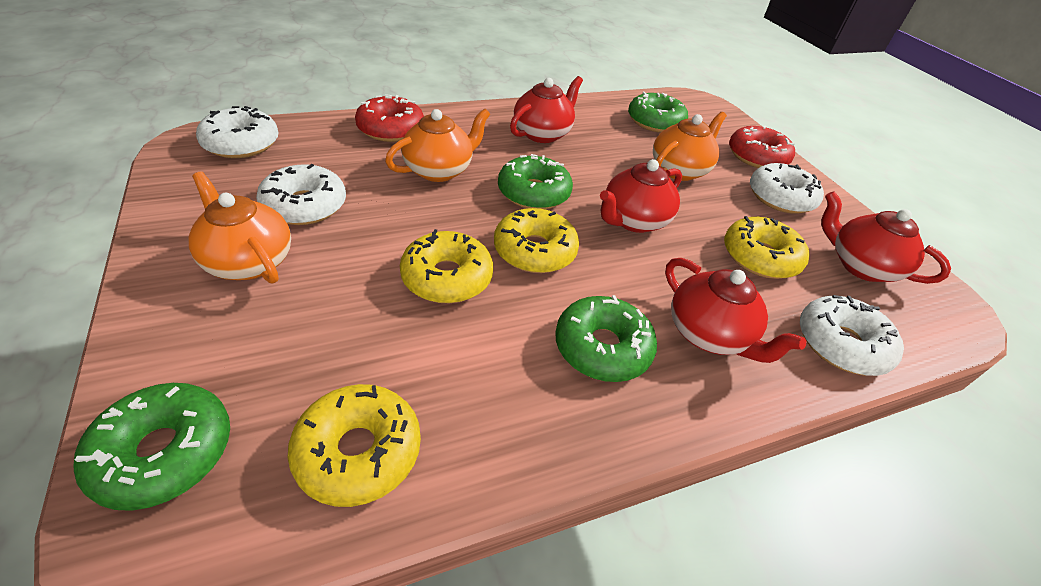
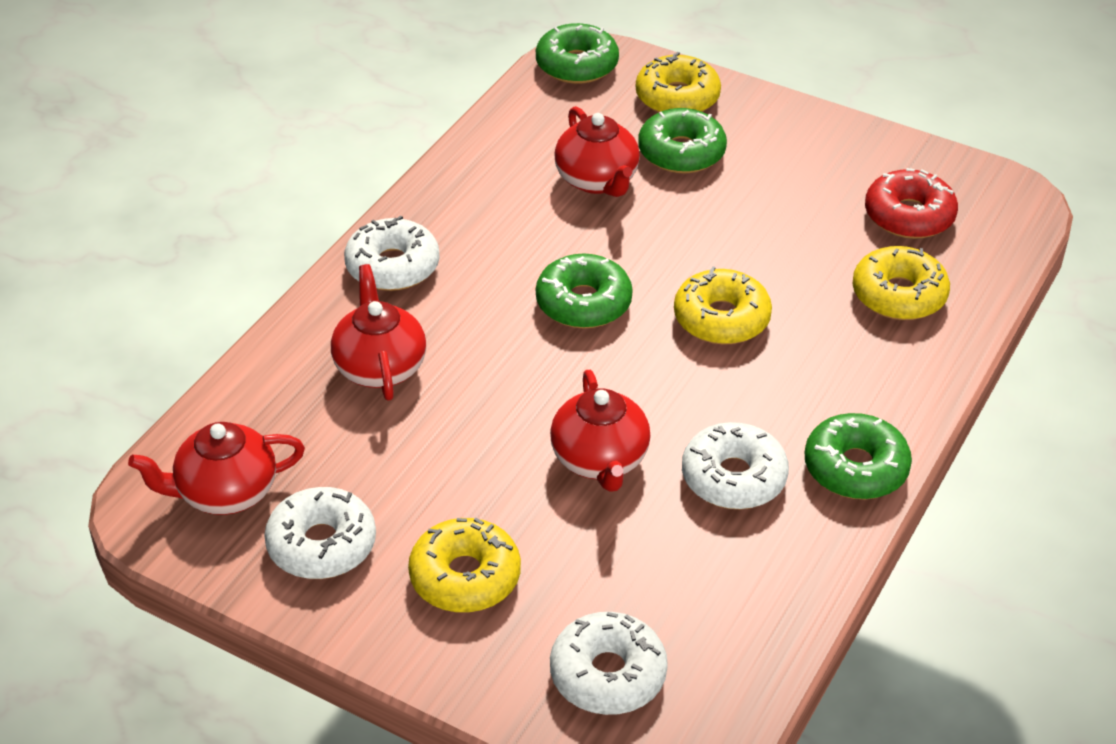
orange teapot: [189,172,291,284] [385,109,490,182] [653,112,727,181] = 3 -> none = 0
red donut: [355,94,424,142] [729,126,795,168] = 2 -> [865,168,958,239] = 1

